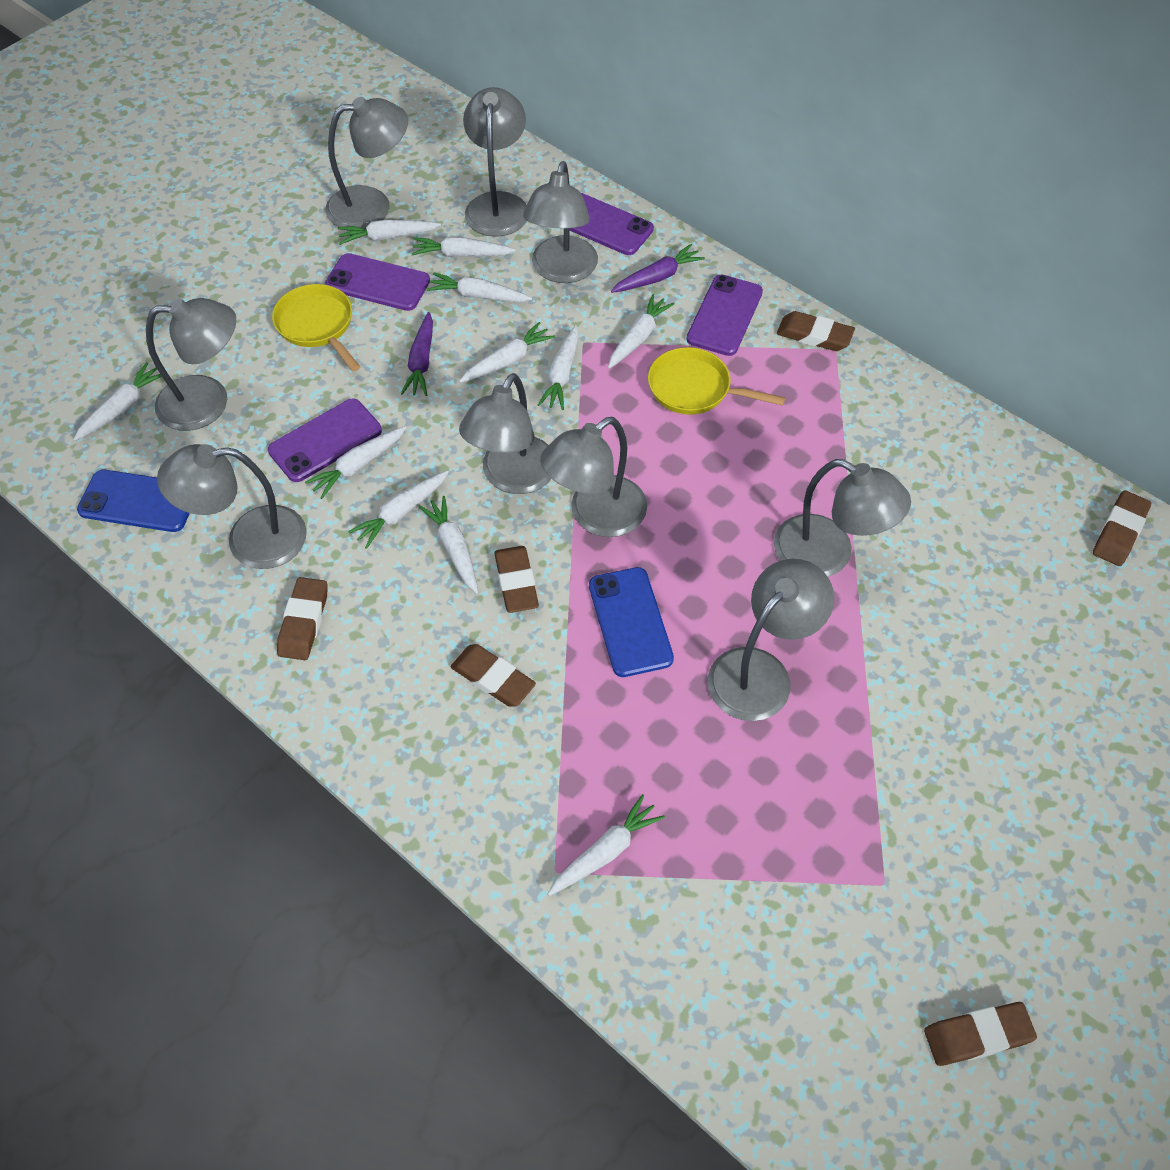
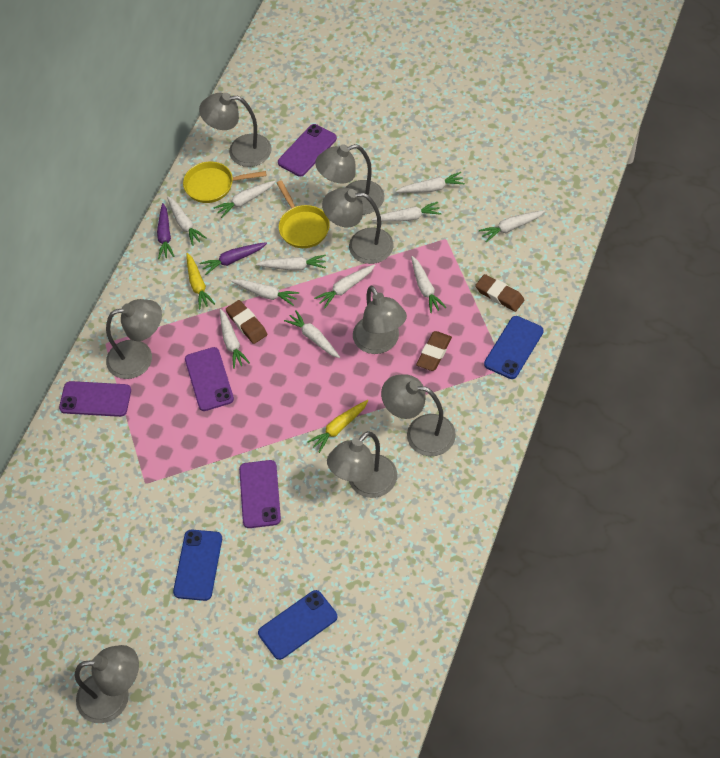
blue phone: [77,470,190,532] [589,567,674,677] = 2 -> [173,530,222,601] [258,590,338,660] [484,316,544,379] = 3
brown eraser: [277,577,328,660] [450,644,536,707] [494,546,539,613] [777,311,855,351] [924,1002,1037,1066] [1093,490,1151,566] = 6 -> [226,300,267,344] [416,331,452,371] [475,274,524,312] = 3
grey lamp: [146,298,236,431] [157,444,307,569] [325,97,408,229] [459,373,551,494] [463,87,527,237] [523,161,598,283] [540,417,647,537] [708,559,834,721] [774,459,911,577] = 9 -> [75,645,139,723] [106,299,162,379] [199,93,272,167] [315,144,384,215] [322,188,394,264] [327,431,397,498] [353,286,407,354] [381,374,456,456] = 8
yellow carrot: none = 0 -> [186,253,215,310] [307,400,368,453] = 2

